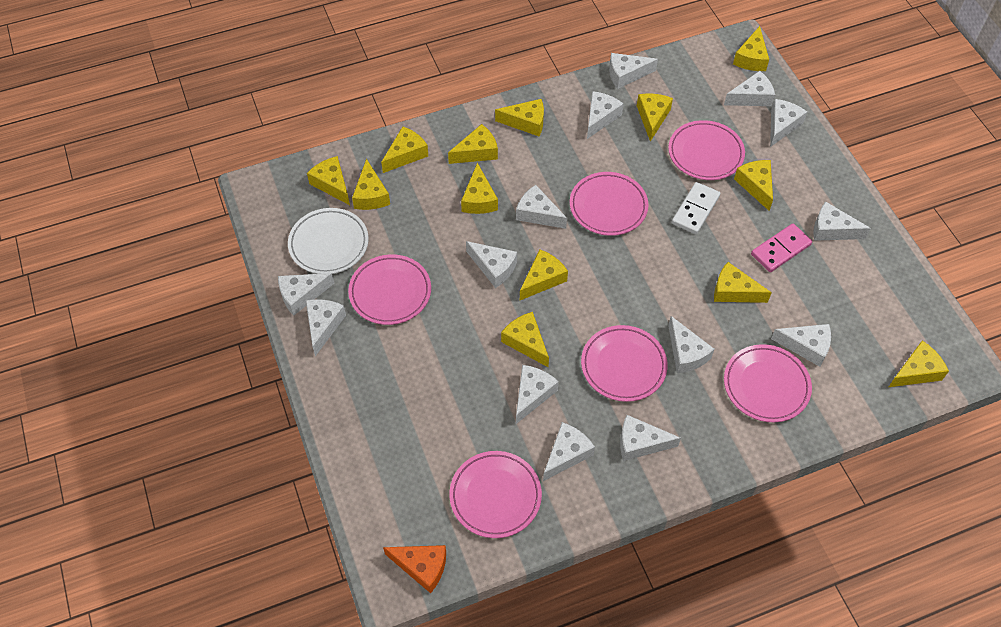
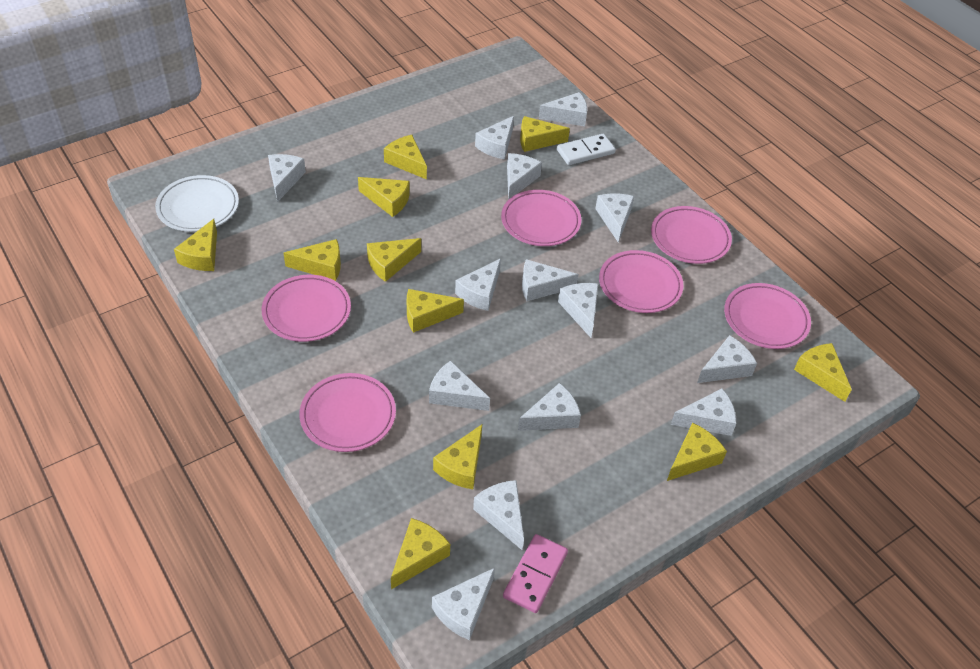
orange cheese: [383,545,446,593] = 1 -> none = 0
yellow cheese: [307,156,350,205] [352,159,390,210] [381,126,428,173] [448,124,498,164] [461,163,498,214] [495,99,544,136] [501,312,549,367] [520,249,568,300] [637,94,673,142] [714,262,772,303] [733,26,769,71] [734,160,773,211] [889,340,949,387] = 13 -> [174,219,217,271] [284,239,341,281] [358,177,410,217] [367,238,421,282] [384,135,427,179] [391,518,450,589] [407,289,464,333] [433,424,482,489] [520,116,570,152] [667,423,727,481] [794,343,852,402] = 11

